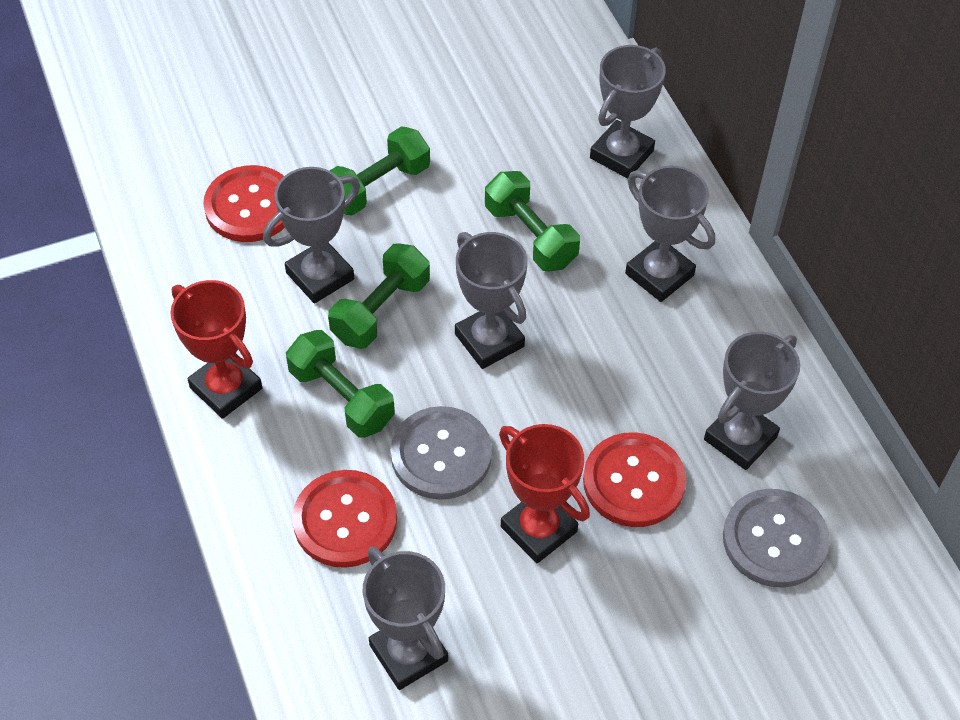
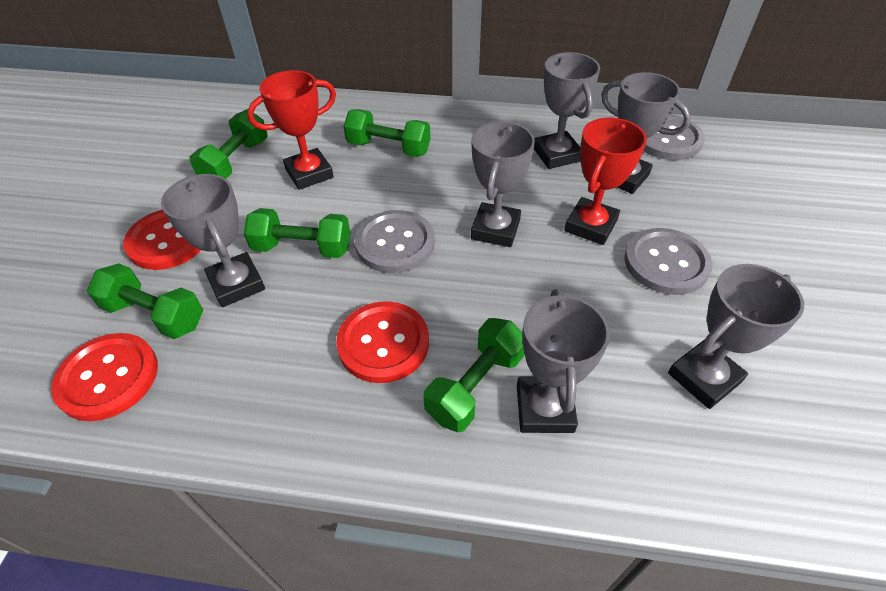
green dumbbell: [286,330,395,438] [328,243,430,349] [330,126,430,216] [485,171,580,272] = 4 -> [87,263,203,339] [190,109,268,179] [244,208,350,258] [343,109,431,157] [424,318,525,432] = 5
grey button: [391,406,492,500] [723,489,830,588] = 2 -> [355,210,435,273] [624,228,712,295] [643,114,705,160] = 3

